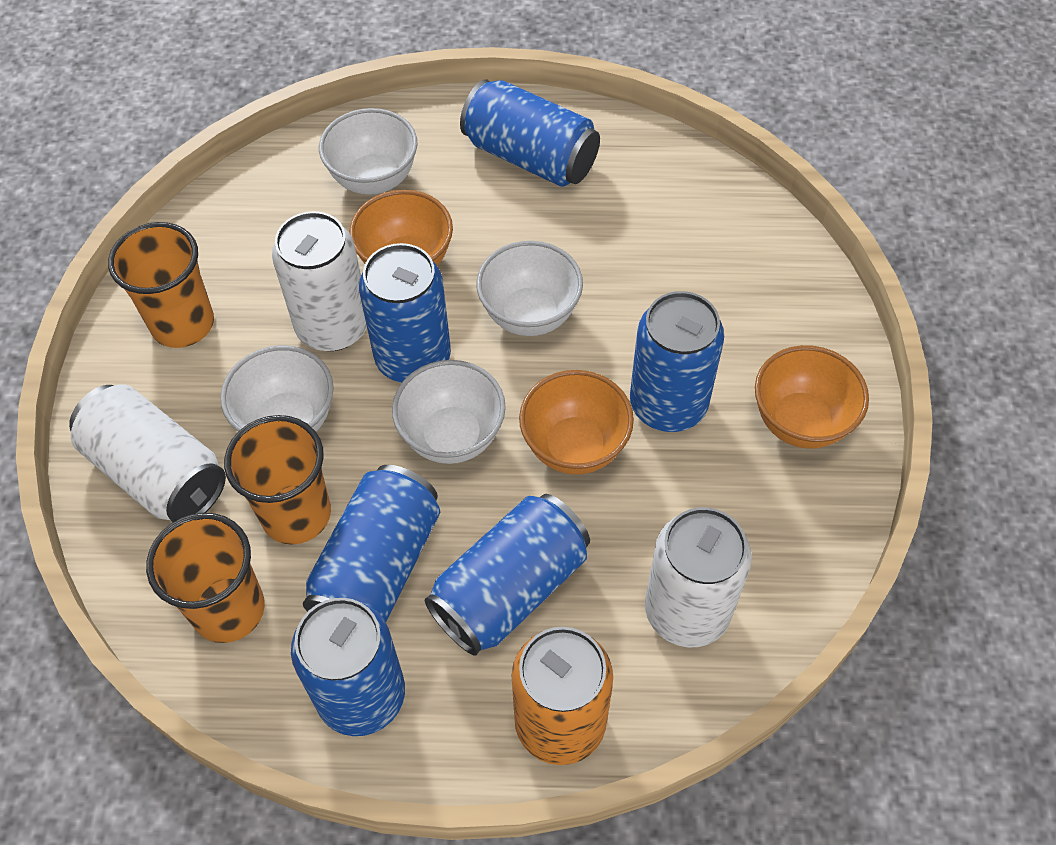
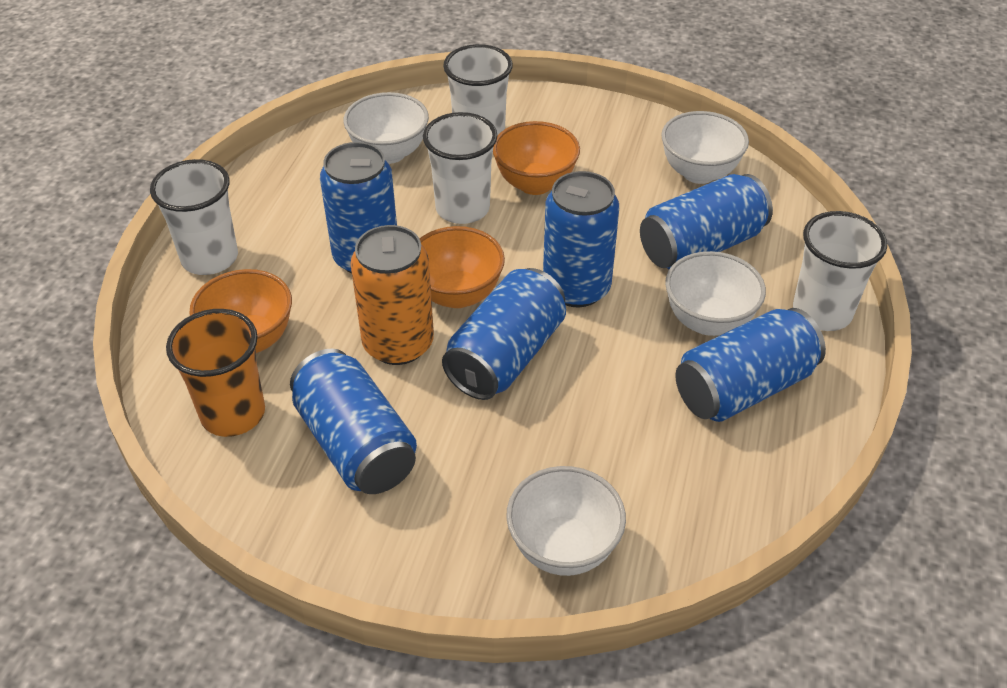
orange cup: [108,222,214,348] [146,513,265,643] [224,415,331,544] = 3 -> [166,309,265,437] = 1
white can: [69,384,226,522] [272,211,367,351] [645,507,752,647] = 3 -> none = 0
white cup: none = 0 -> [150,159,238,275] [423,112,497,224] [443,44,513,136] [793,211,887,331] = 4

